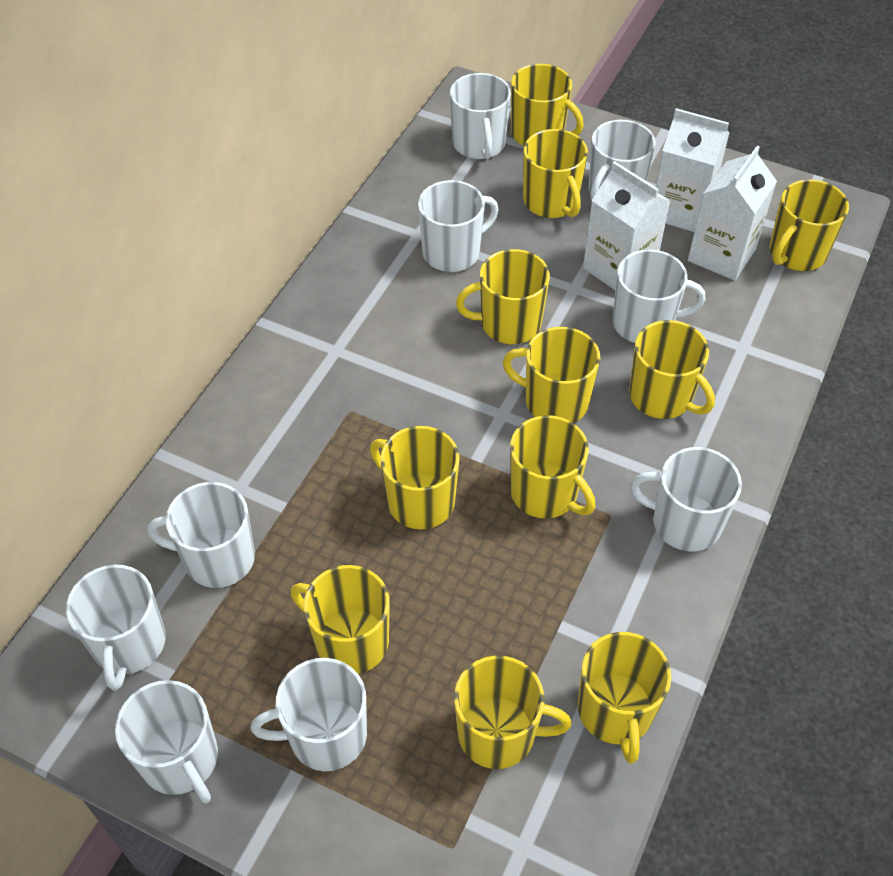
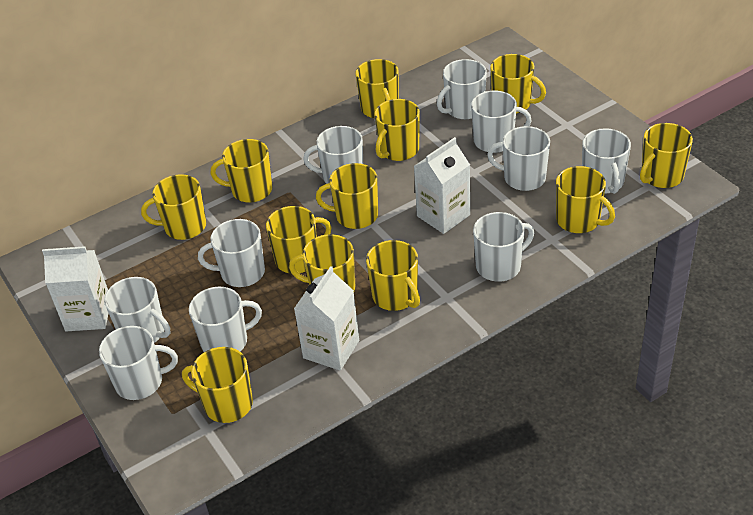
white mug: [66,565,166,691] [115,680,218,803] [147,482,255,588] [251,658,367,771] [418,180,499,272] [450,73,511,159] [589,120,656,200] [613,249,705,343] [630,447,742,551] = 9 -> [99,326,178,400] [104,277,170,343] [189,287,262,352] [198,219,265,287] [303,126,363,184] [437,59,487,119] [471,91,532,153] [473,212,534,281] [487,126,550,191] [582,128,631,194] = 10
yellow mug: [290,565,390,674] [370,426,460,530] [454,656,572,769] [456,249,550,344] [503,327,600,423] [510,415,595,518] [511,64,584,146] [523,129,588,218] [578,632,671,764] [629,320,715,419] [770,179,849,271] = 11 -> [141,174,206,240] [182,347,253,423] [211,139,273,203] [266,206,331,274] [289,234,355,291] [316,163,378,229] [356,59,399,119] [366,240,420,311] [375,99,420,161] [490,54,546,114] [556,166,615,233] [640,123,693,188] = 12

